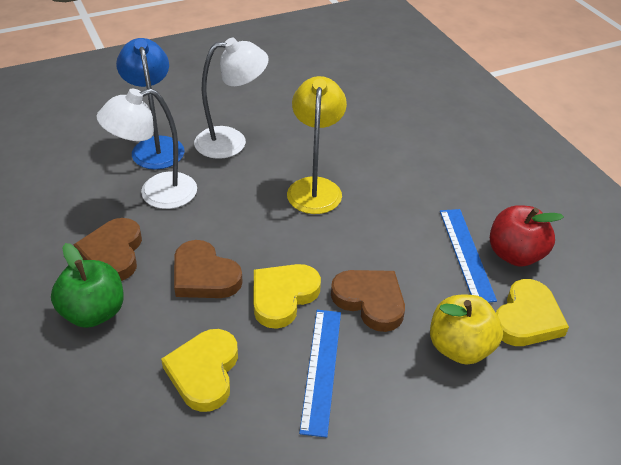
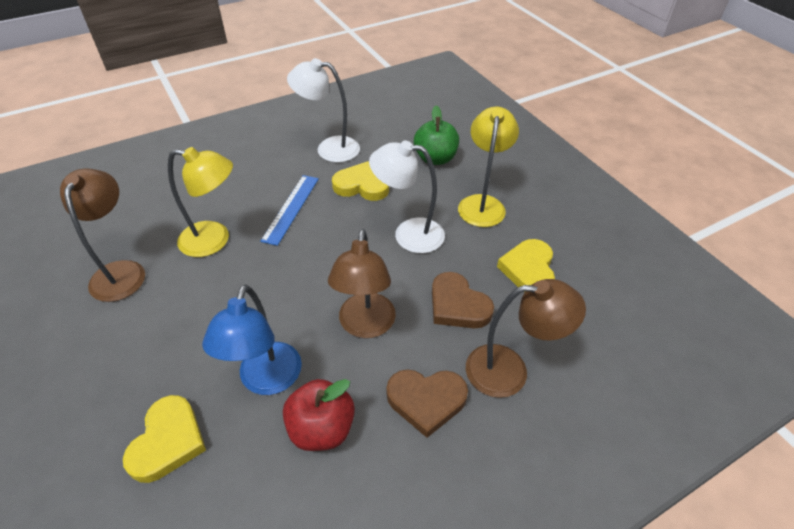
blue ruler: [299,310,341,438] [440,209,497,302] = 2 -> [260,175,319,246] = 1
brown heart: [74,218,142,281] [174,240,243,298] [331,270,405,332] = 3 -> [387,369,468,438] [432,272,494,328] = 2
brown lamp: none = 0 -> [60,168,145,302] [328,229,396,338] [466,279,586,398] = 3
yellow apple: [430,295,503,365] = 1 -> none = 0
yellow lamp: [287,76,347,214] = 1 -> [168,147,233,257] [458,107,519,227] = 2

